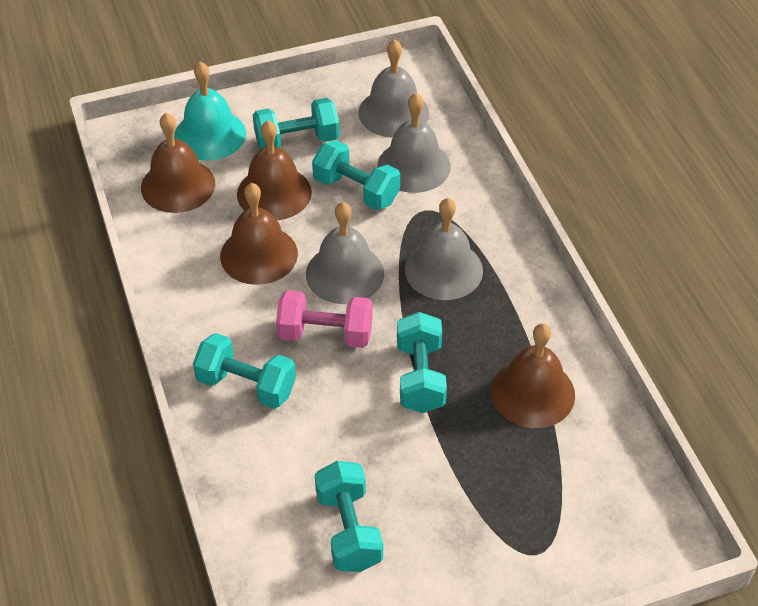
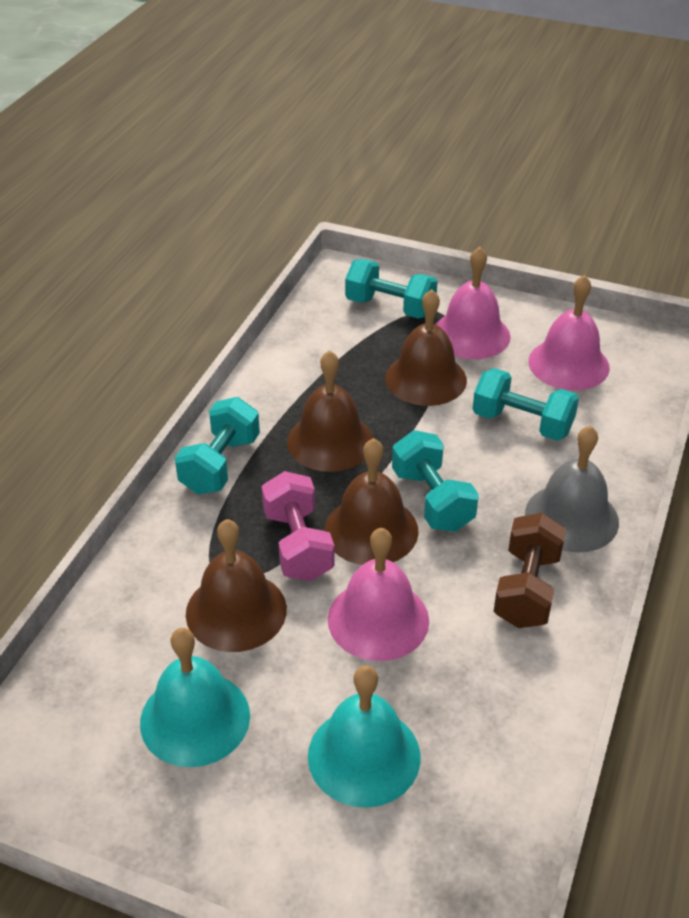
brown dumbbell: none = 0 -> [494,513,566,628] = 1
grey bell: [306,202,384,304] [358,39,429,138] [377,93,451,193] [405,198,483,300] = 4 -> [525,426,619,553] = 1
pink bell: none = 0 -> [328,528,429,661] [436,247,511,359] [528,275,610,390] = 3
turquoise bell: [174,62,246,161] = 1 -> [140,628,250,767] [308,666,420,808] = 2
turquoise dumbbell: [193,333,296,409] [253,98,340,150] [312,140,400,210] [315,461,383,572] [397,312,447,413] = 5 -> [175,397,260,494] [345,259,438,319] [392,430,479,532] [473,368,579,441] = 4

